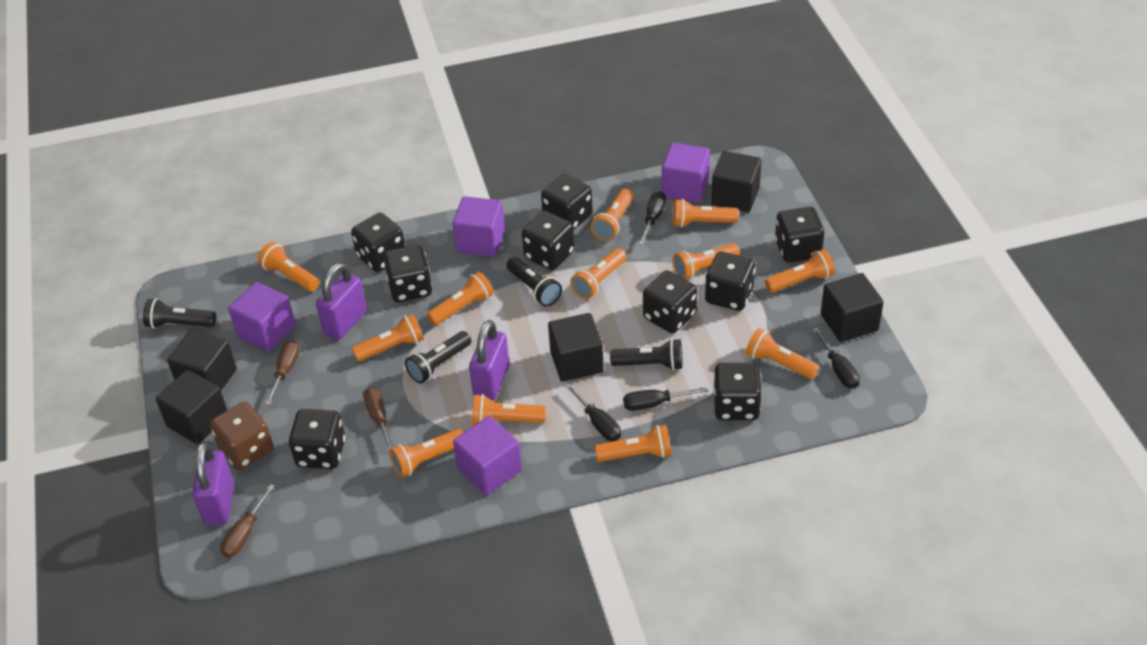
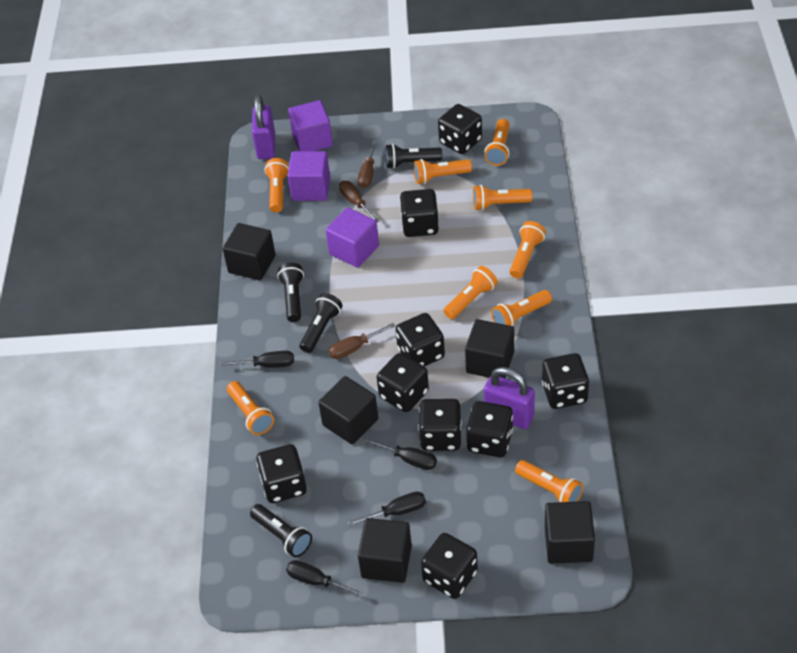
brown dice: [210,402,274,470] = 1 -> none = 0
orange flashlight: [258,242,319,291] [352,314,424,361] [389,429,463,478] [427,271,494,325] [472,394,546,425] [570,248,627,299] [591,189,633,241] [594,425,672,462] [672,199,739,228] [672,243,740,280] [746,328,819,379] [765,249,835,293] = 12 -> [227,381,274,435] [264,158,289,212] [414,159,472,184] [443,266,498,319] [473,185,532,210] [484,119,510,166] [491,290,552,326] [510,221,546,278] [515,460,583,502] = 9
purple cube: [228,282,296,352] [452,196,505,257] [453,416,522,495] [662,143,710,203] = 4 -> [287,151,330,201] [288,100,333,151] [326,207,379,268] = 3
purple padlock: [192,442,234,526] [316,262,367,340] [469,320,509,401] = 3 -> [252,95,275,159] [484,367,535,429] = 2

